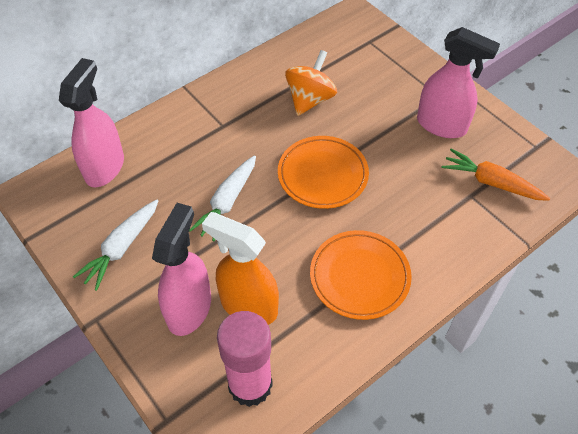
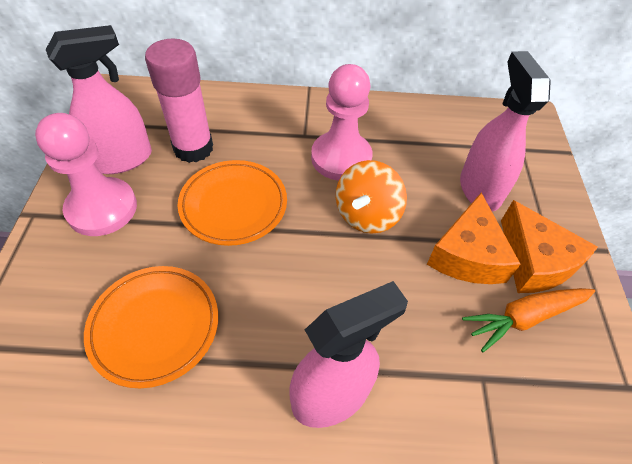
orange cheese: none = 0 -> [427,193,521,284] [501,200,598,293] = 2
orange spray bottle: [202,212,279,325] = 1 -> none = 0
pink pawn: none = 0 -> [35,113,137,236] [311,64,372,181] = 2
white carrot: [73,199,158,291] [189,155,256,241] = 2 -> none = 0

